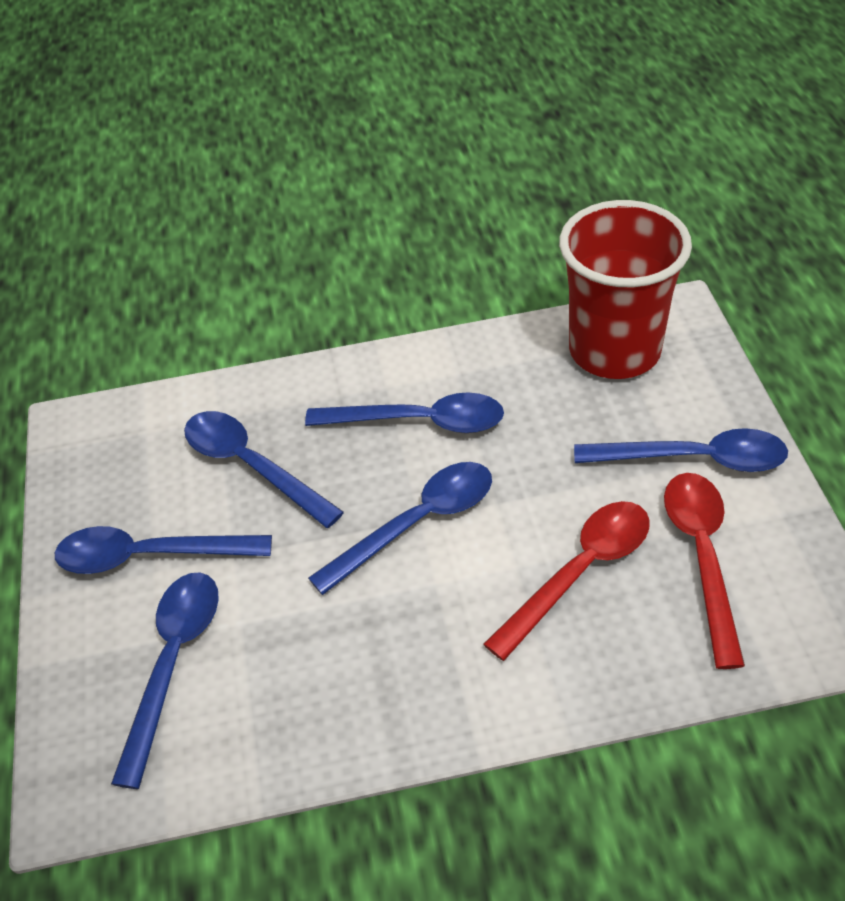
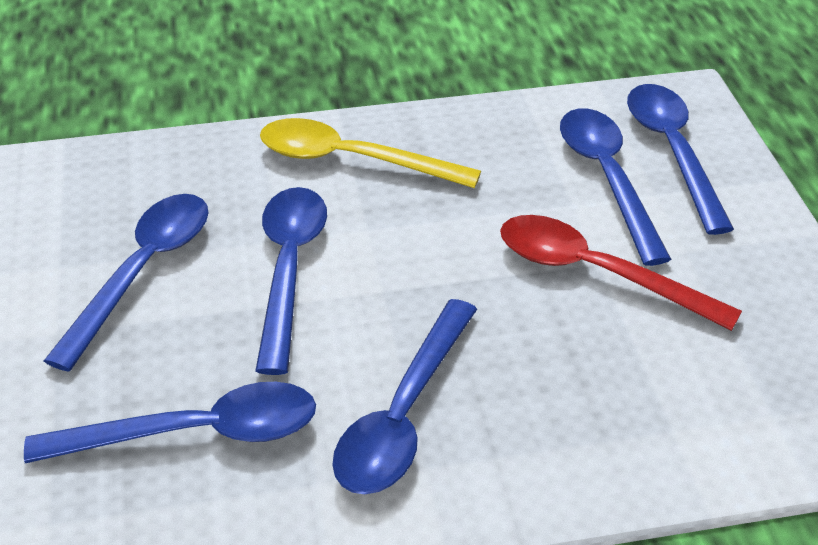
red cup: [559,200,692,379] = 1 -> none = 0
red spoon: [483,501,650,661] [664,473,745,669] = 2 -> [500,215,742,331] = 1
yellow spoon: none = 0 -> [260,118,481,188] = 1

